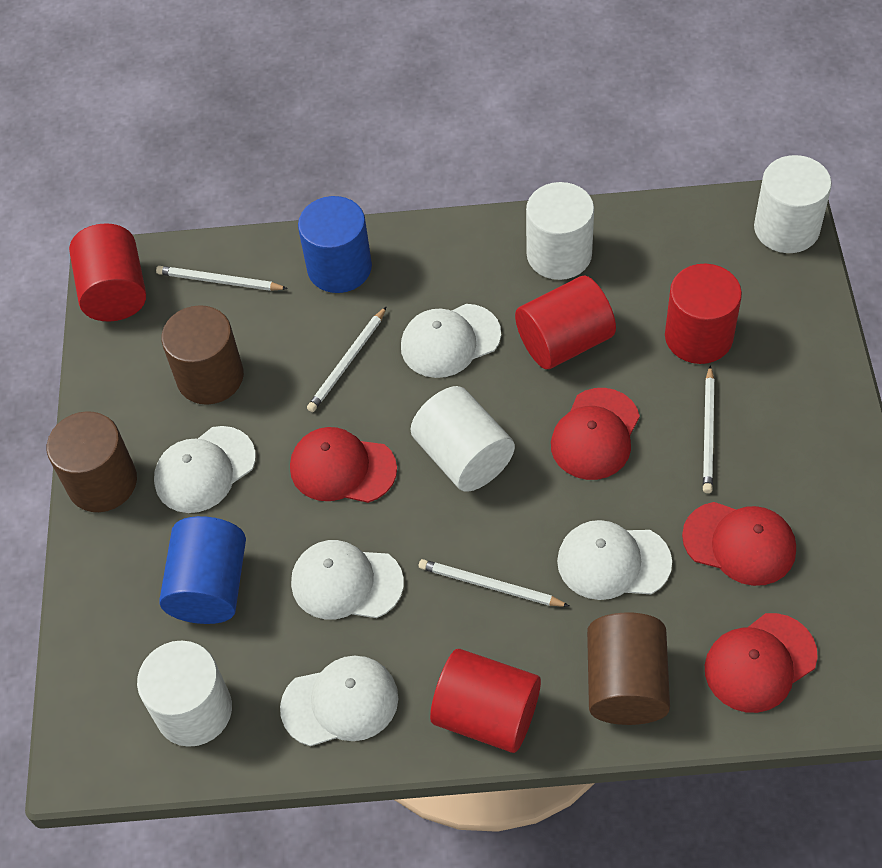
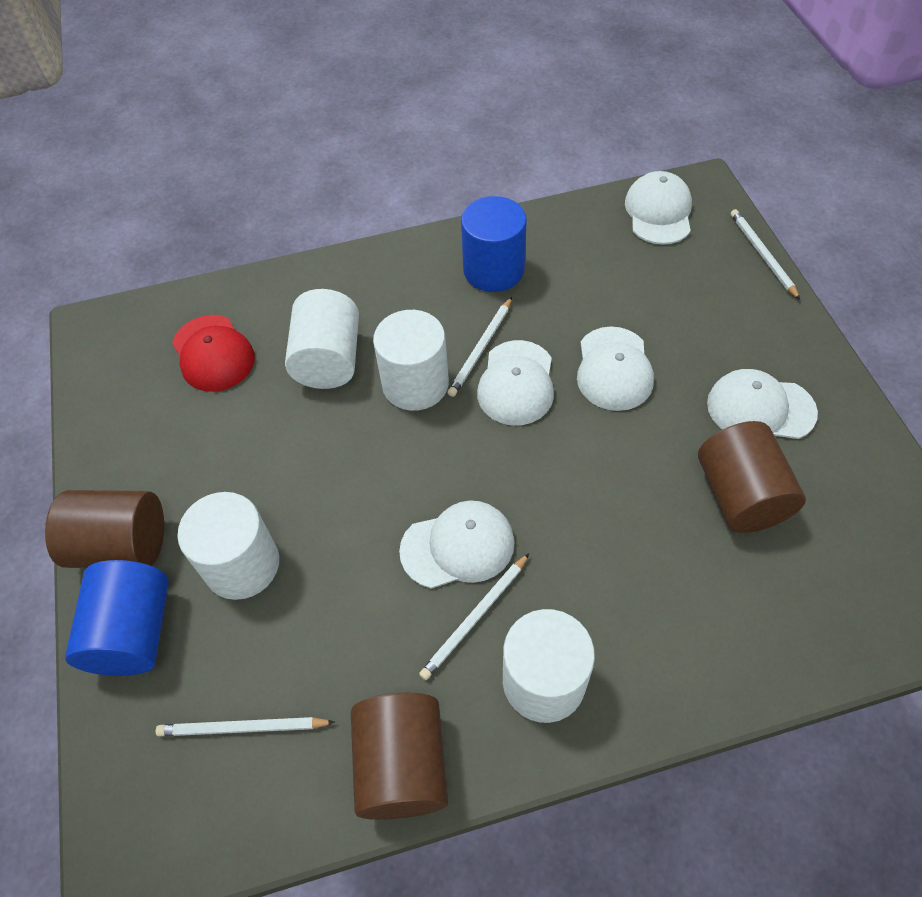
red cap: [290,427,397,503] [551,388,640,480] [682,502,796,586] [705,613,818,713] = 4 -> [172,315,255,392] = 1
red cylinder: [69,223,146,322] [430,649,541,753] [515,276,616,369] [665,264,742,364] = 4 -> none = 0

